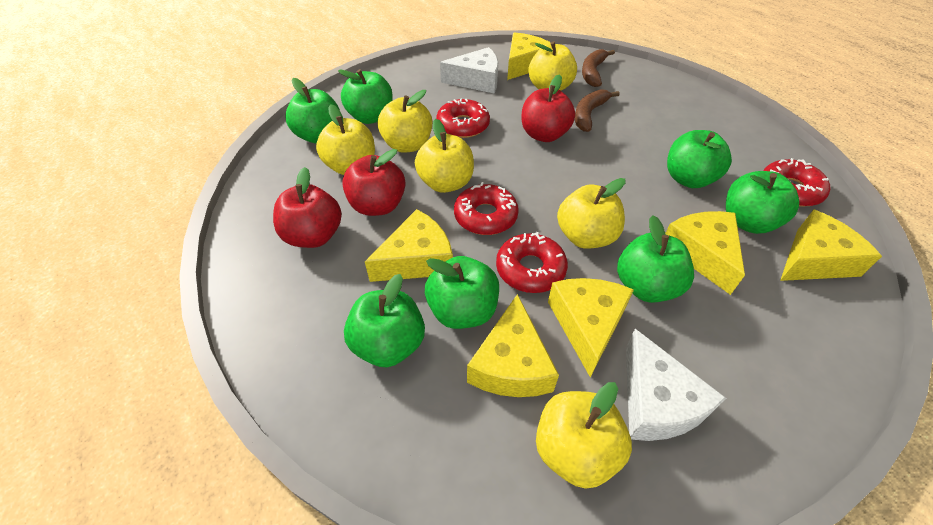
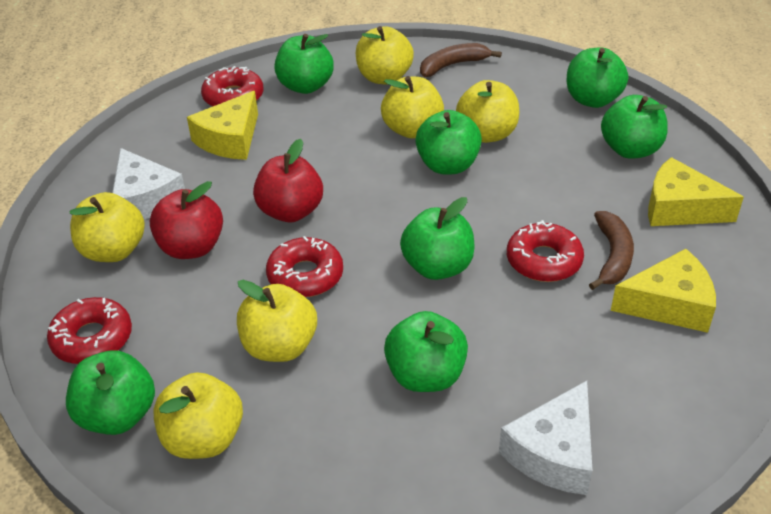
red apple: [273,167,342,248] [342,149,406,216] [521,74,575,142] = 3 -> [150,181,223,259] [253,139,323,222] = 2
yellow cheese: [365,209,453,282] [467,294,559,397] [507,32,551,80] [548,278,634,378] [665,211,745,295] [780,209,882,281] = 6 -> [187,91,258,160] [611,249,716,333] [648,157,744,226] = 3

